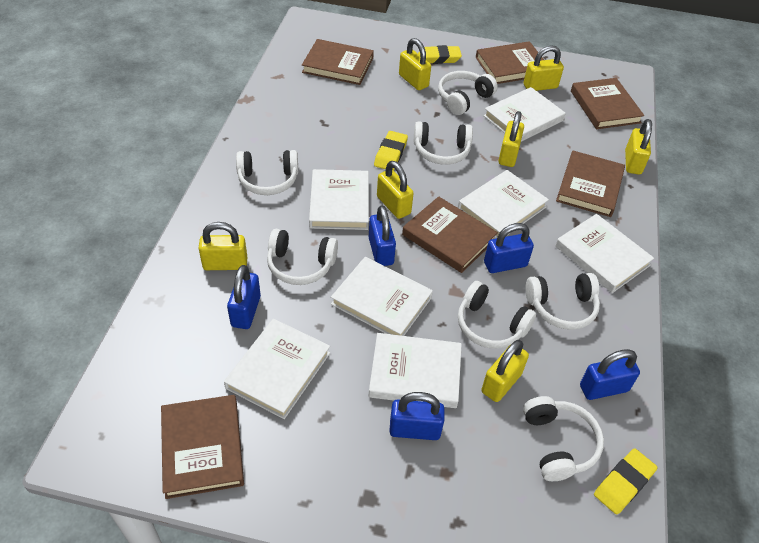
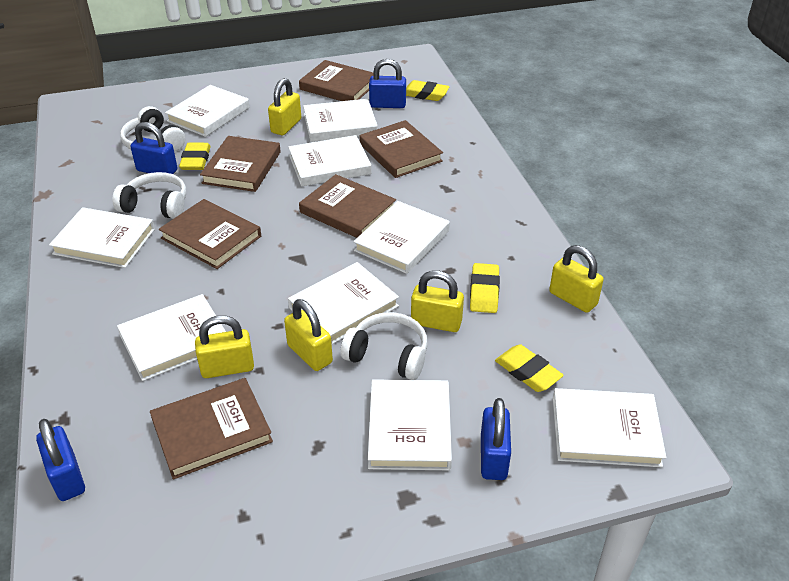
blue padlock: [227,265,261,329] [369,205,396,266] [389,392,445,440] [484,223,534,273] [580,349,640,400] = 5 -> [36,419,85,501] [130,122,178,174] [369,59,406,108] [481,398,511,480] = 4
white book: [224,319,330,419] [309,169,369,230] [331,257,433,336] [369,333,462,408] [458,170,549,238] [484,87,565,142] [555,214,654,293] = 7 -> [49,207,155,268] [117,294,226,381] [165,85,250,137] [288,135,372,186] [288,262,399,344] [303,99,378,142] [353,201,450,274] [368,379,452,470] [553,388,666,467] = 9
white headphones: [236,150,298,195] [267,229,338,285] [414,121,473,165] [438,71,498,115] [458,281,536,349] [523,396,604,481] [525,273,600,330] = 7 -> [112,172,186,219] [120,106,185,151] [341,312,428,380] = 3
yellow eraser: [374,131,408,171] [418,45,462,64] [594,448,657,515] = 3 -> [179,143,211,170] [406,80,450,101] [470,263,500,313] [495,344,564,392] = 4
yellow padlock: [198,222,247,270] [377,161,414,219] [399,38,431,90] [481,340,529,402] [498,111,524,167] [524,45,564,91] [625,119,652,175] = 7 -> [195,315,254,378] [268,78,301,135] [284,299,333,371] [411,270,464,332] [549,245,604,313] = 5

